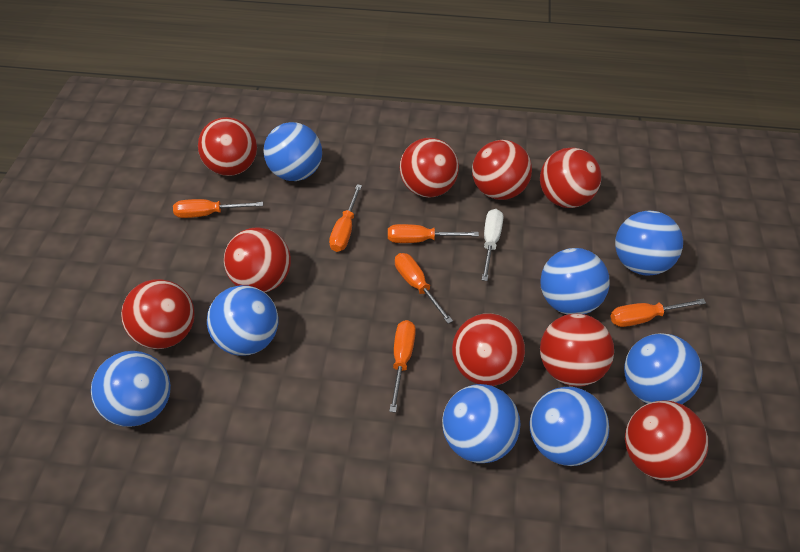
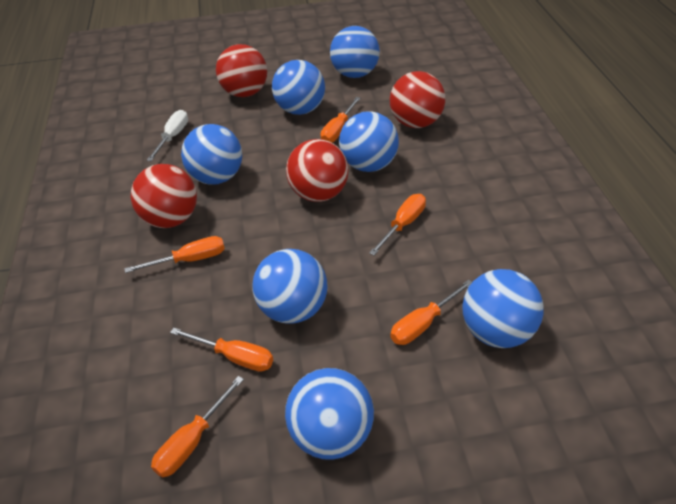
blue ball: [91,351,171,427] [207,285,278,356] [263,122,322,181] [442,384,520,463] [529,387,609,466] [540,248,610,315] [615,211,683,276] [624,333,702,404] = 8 -> [181,124,242,185] [252,249,328,324] [272,60,325,115] [285,368,374,460] [330,26,380,78] [339,111,399,172] [462,269,544,348] = 7
red ball: [121,279,195,349] [198,117,257,176] [224,227,291,292] [400,138,459,198] [452,313,525,386] [472,140,532,200] [540,147,601,208] [540,314,614,386] [625,400,708,481] = 9 -> [131,164,197,228] [216,44,267,97] [286,139,349,202] [390,71,445,128] = 4

